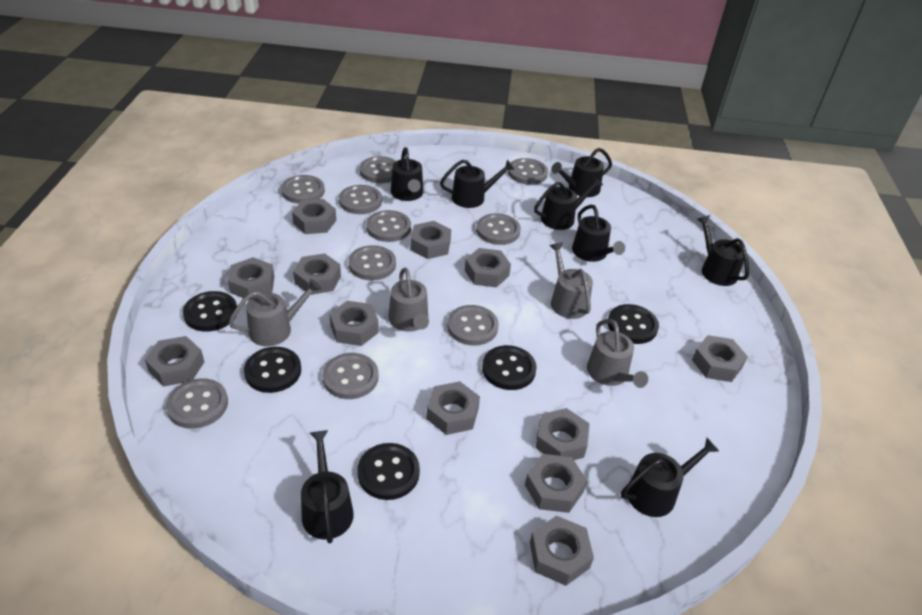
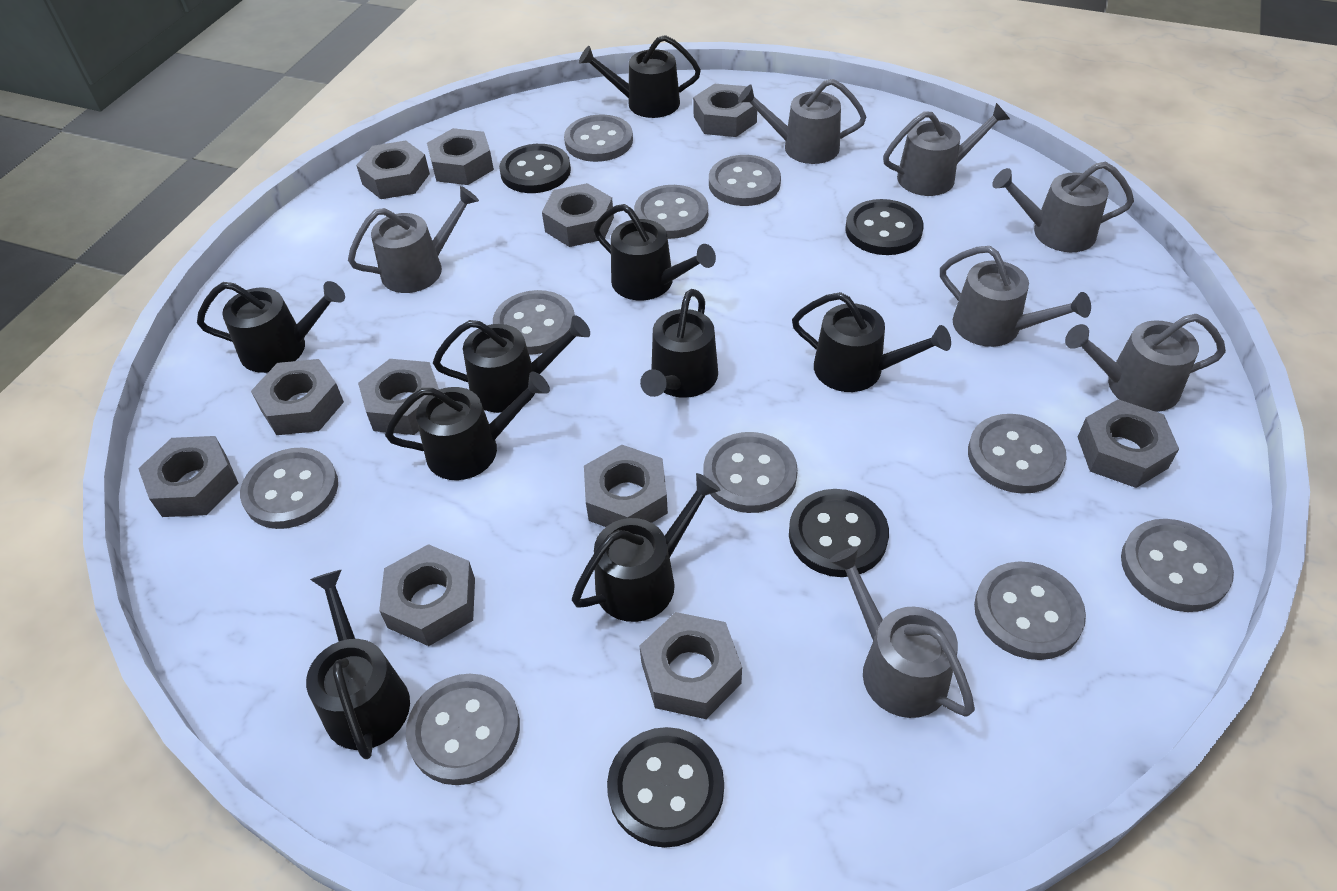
black button: [183,291,237,332] [244,347,301,393] [357,443,420,500] [482,345,537,390] [608,304,659,344] = 5 -> [499,144,571,193] [607,727,724,848] [789,489,889,577] [845,199,923,255] = 4
black watering can: [301,430,354,543] [391,147,423,201] [440,160,515,208] [534,176,603,230] [551,148,612,197] [572,205,625,262] [621,438,719,517] [697,215,749,286] = 8 -> [197,281,345,373] [306,569,410,759] [385,372,550,480] [433,315,590,413] [572,473,721,622] [579,35,701,118] [593,204,716,300] [640,289,718,398] [792,292,951,392] = 9
grey nut: [145,336,204,386] [228,257,274,300] [292,199,336,234] [293,253,341,295] [329,301,379,346] [410,221,451,259] [426,381,480,435] [465,248,511,287] [525,454,587,513] [530,516,594,586] [535,408,590,460] [692,335,748,382] = 12 -> [138,436,239,517] [251,359,344,435] [356,141,430,199] [358,359,439,435] [379,544,475,646] [427,128,494,185] [542,183,614,247] [584,445,668,527] [639,612,742,719] [693,83,757,137] [1078,399,1179,488] = 11
grey watering can: [228,279,322,346] [389,268,429,332] [550,242,593,319] [587,319,648,388] = 4 -> [348,186,479,293] [738,79,866,164] [830,547,975,718] [883,103,1010,196] [940,246,1091,347] [992,162,1134,252] [1065,314,1226,412] = 7

